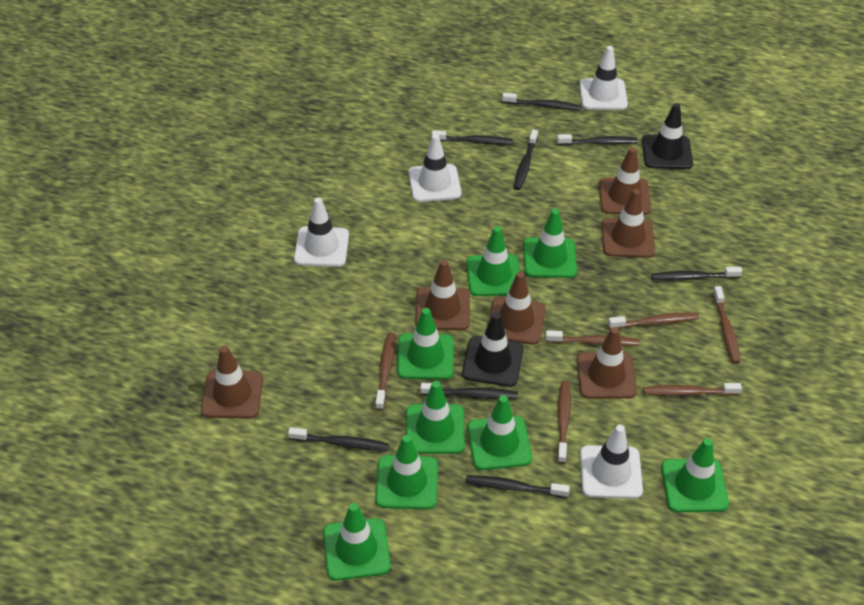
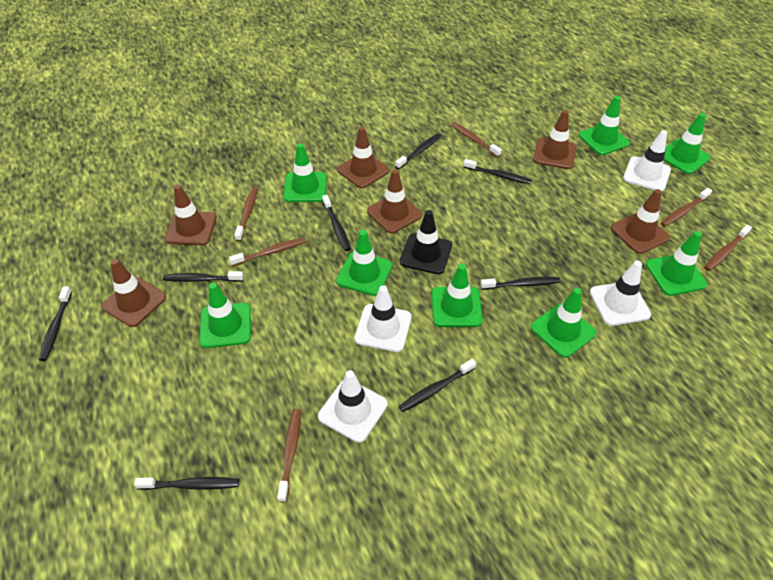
black traffic cone: [462,313,523,387] [642,103,693,169] = 2 -> [400,210,452,274] = 1

